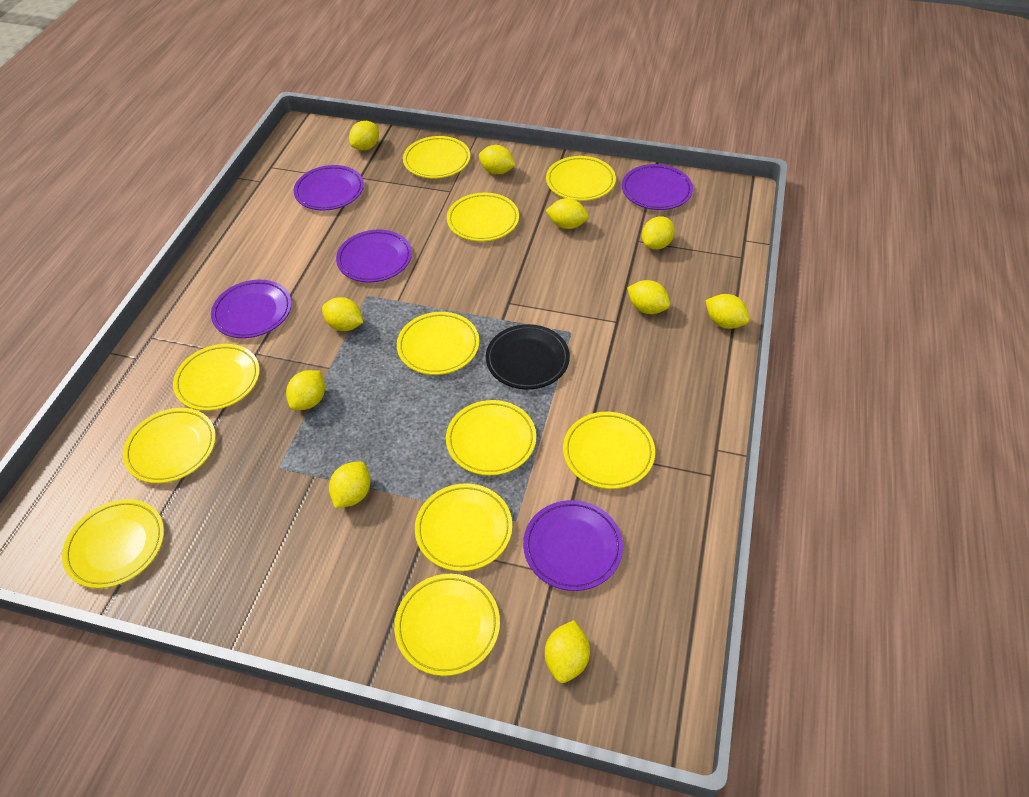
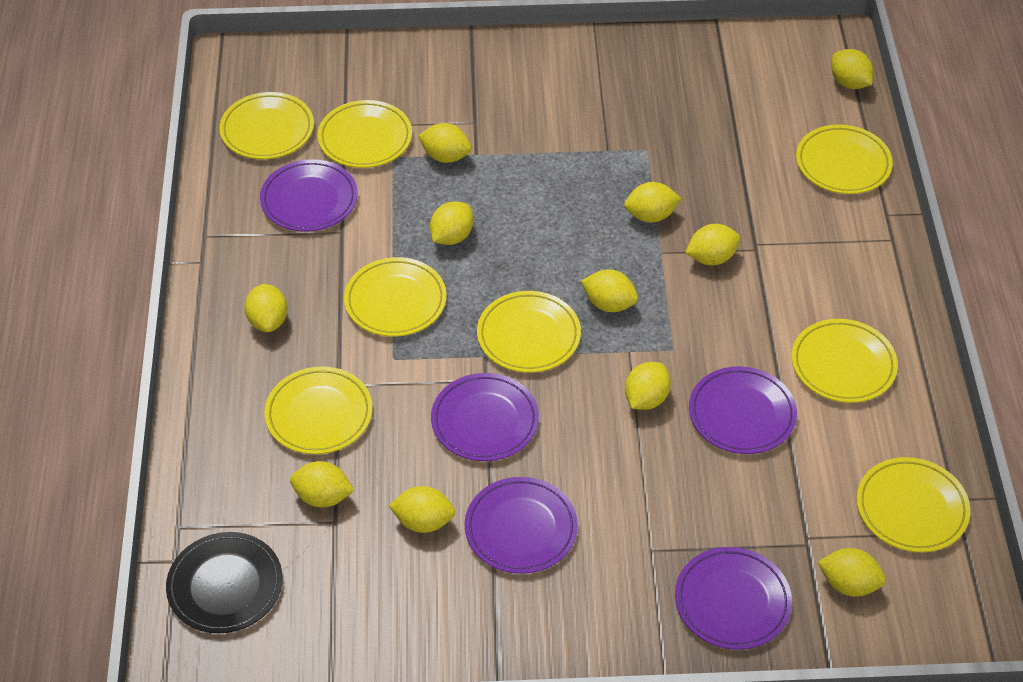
yellow lemon: [286,370,325,410] [322,297,363,331] [329,462,370,508] [349,121,379,150] [479,145,516,175] [545,198,589,229] [545,620,590,683] [627,280,670,314] [642,216,675,250] [705,294,750,329] = 10 -> [244,284,288,332] [290,461,354,507] [389,486,455,533] [418,123,471,163] [430,201,473,245] [581,269,638,312] [624,182,682,223] [625,362,671,410] [685,224,740,265] [818,548,886,597] [831,49,873,89] = 11
yellow plate: [62,499,164,588] [123,408,216,483] [173,344,260,411] [394,574,500,676] [397,312,479,375] [403,136,470,178] [415,483,512,571] [446,400,536,475] [447,193,519,241] [546,156,616,201] [563,412,655,489] = 11 -> [219,92,314,159] [264,366,372,454] [318,100,412,168] [344,257,447,337] [477,291,581,373] [792,319,898,403] [796,124,893,194] [857,457,970,552] = 8

